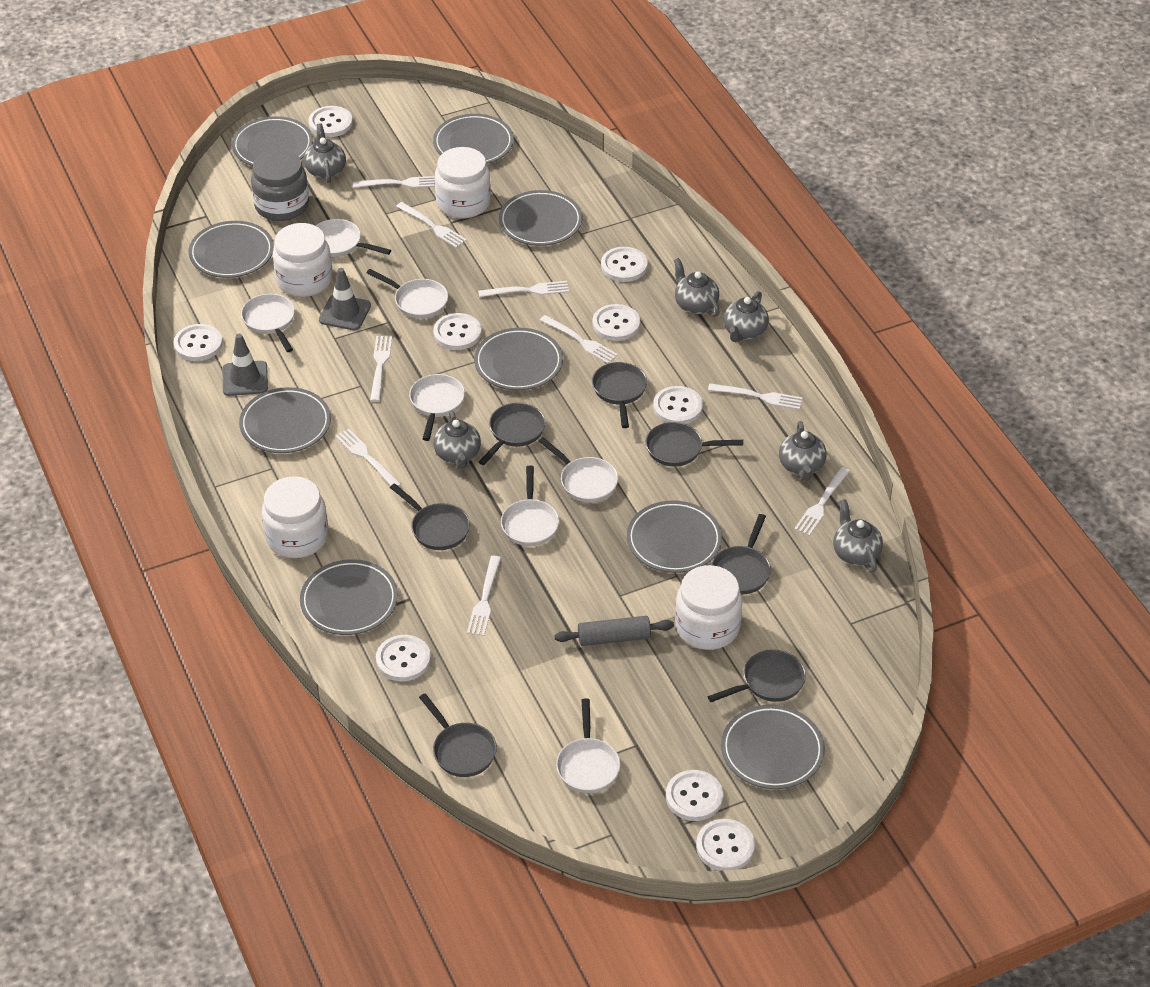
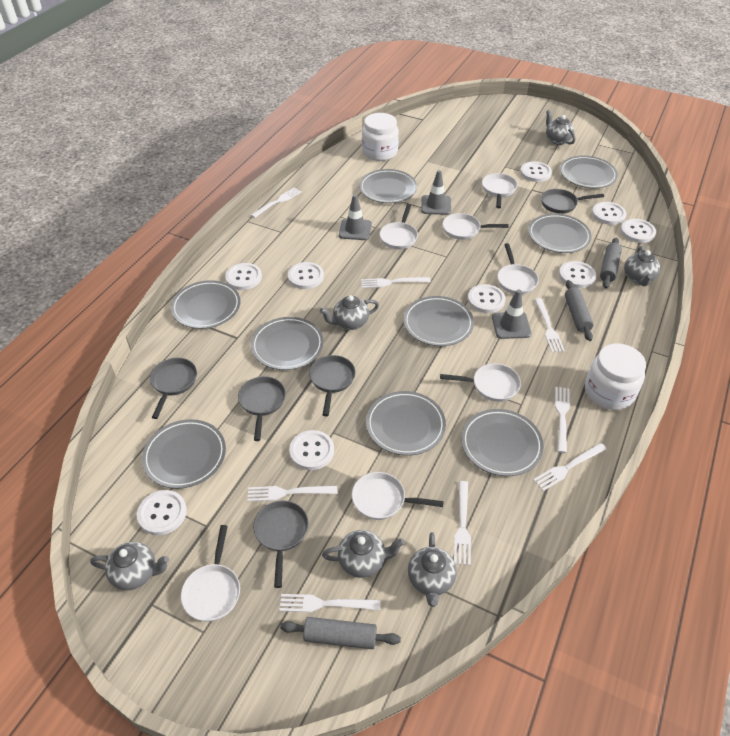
grey jar: [251,149,309,221] = 1 -> none = 0
grey pan: [390,483,470,550] [419,694,497,777] [479,403,545,465] [592,362,647,428] [646,422,743,467] [707,650,806,702] [711,514,771,594] = 7 -> [150,358,197,419] [238,376,286,441] [253,500,309,588] [309,355,355,416] [541,189,604,214] = 5
grey rolling pin: [554,616,674,646] = 1 -> [280,617,401,649] [565,280,594,341] [600,238,622,288] = 3
grey traffic cone: [223,334,268,396] [319,268,371,330] = 2 -> [339,194,372,240] [421,170,451,215] [492,289,532,339] = 3
white fork: [335,429,402,487] [353,176,435,188] [370,336,392,402] [396,202,467,248] [467,556,501,636] [478,281,569,297] [540,315,618,364] [708,383,803,410] [794,467,850,536] = 9 -> [247,486,337,502] [251,187,302,218] [279,594,380,612] [361,277,431,288] [454,481,471,566] [533,443,607,491] [535,298,565,352] [555,387,570,453] = 8
white jar: [262,476,328,558] [273,223,332,297] [435,147,491,218] [675,565,742,650] = 4 -> [362,113,399,161] [585,344,646,410] = 2

